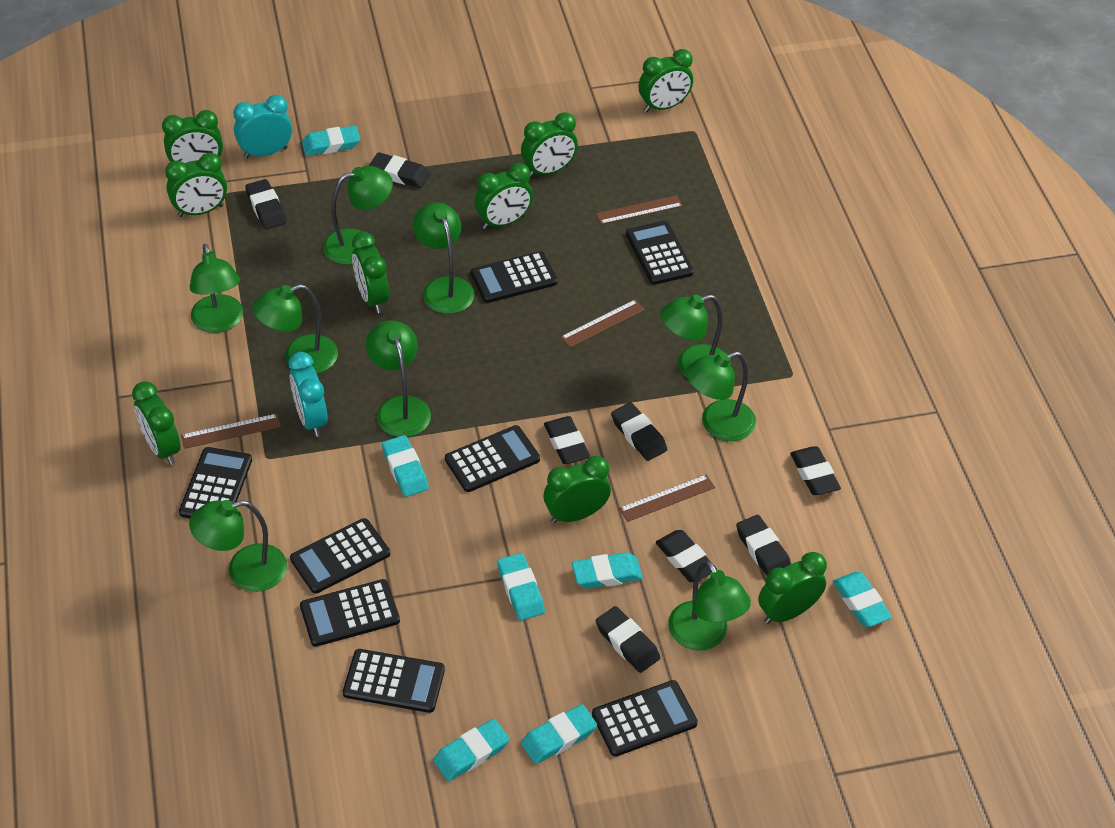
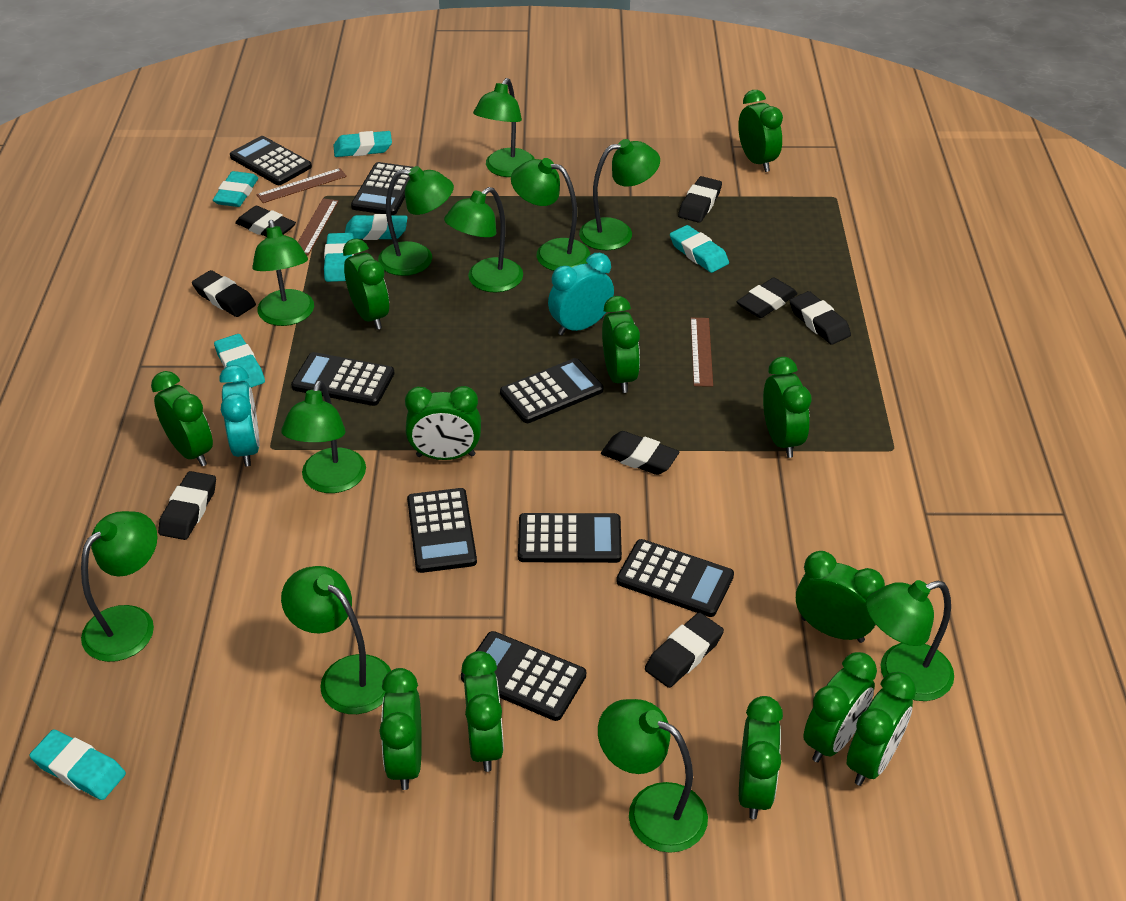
brown ruler: [181,414,281,449] [561,300,645,348] [596,195,683,225] [619,475,715,522] = 4 -> [256,168,347,203] [298,198,339,256] [690,318,713,387] = 3
green clock: [132,381,181,465] [162,110,223,164] [165,153,227,217] [352,232,389,313] [475,163,533,229] [521,112,578,177] [544,456,611,523] [639,49,693,112] [758,552,827,624] = 9 -> [151,371,213,466] [343,239,389,330] [379,668,422,790] [405,386,481,460] [461,651,504,772] [602,296,640,393] [738,90,783,172] [739,696,783,819] [763,357,811,458] [796,551,885,643] [803,652,877,762] [847,672,916,786] = 12
green lamp: [189,500,287,592] [190,244,243,333] [252,284,338,373] [323,166,393,265] [366,320,431,437] [413,202,474,314] [660,294,730,378] [668,561,751,651] [686,351,756,441] = 9 -> [81,511,157,662] [252,220,314,326] [281,380,366,493] [281,566,391,714] [378,166,454,276] [444,187,523,293] [473,78,535,177] [511,158,590,271] [579,139,660,250] [598,699,708,853] [866,580,954,701] = 11

